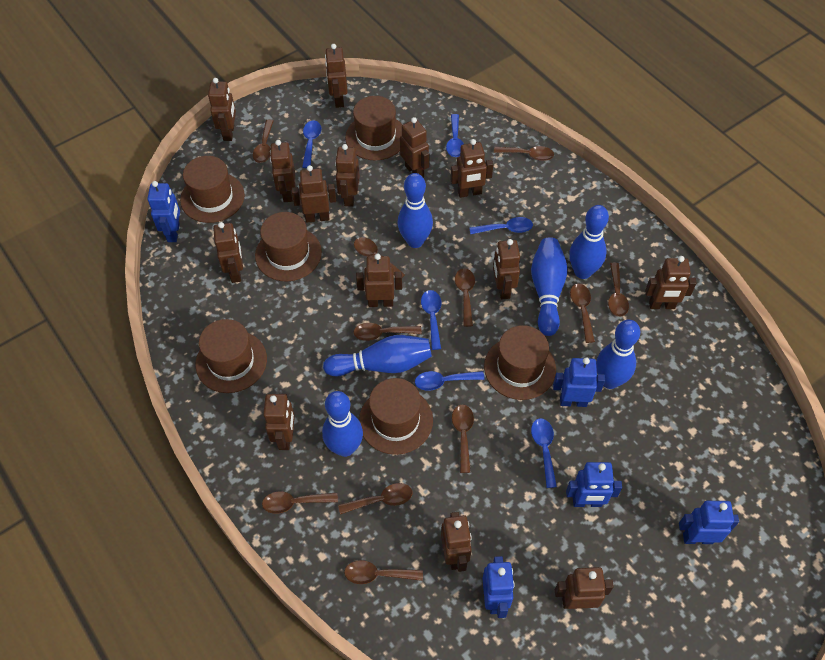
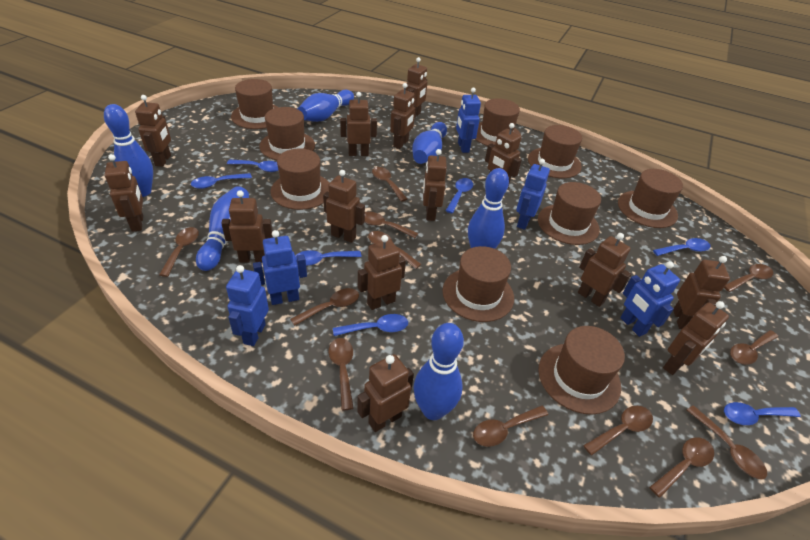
blue spoon: [302,120,321,168] [415,371,485,391] [421,290,441,350] [446,114,464,157] [469,217,533,234] [531,418,557,488] = 6 -> [191,173,252,189] [227,160,279,172] [295,250,361,266] [333,314,408,336] [446,178,473,213] [653,238,711,256] [724,402,801,425] = 7
brown hat: [180,156,245,223] [195,319,267,393] [255,212,322,281] [345,96,402,161] [359,378,433,455] [484,325,556,400] = 6 -> [231,79,278,129] [259,107,315,160] [270,148,329,210] [443,246,514,322] [475,98,522,146] [528,125,582,178] [538,182,601,245] [538,326,625,415] [618,169,683,228] = 9
brown spoon: [253,120,274,163] [262,491,338,514] [338,483,412,515] [344,560,423,584] [353,323,422,341] [354,237,405,278] [452,404,474,473] [455,268,475,327] [494,146,554,161] [570,284,595,343] [608,263,629,317] = 11 -> [159,227,199,277] [290,288,359,326] [329,338,354,410] [365,212,418,238] [368,231,421,269] [372,167,407,202] [473,405,548,447] [583,406,653,455] [649,437,714,498] [687,405,767,479] [724,264,773,292] [730,330,778,365] = 12

